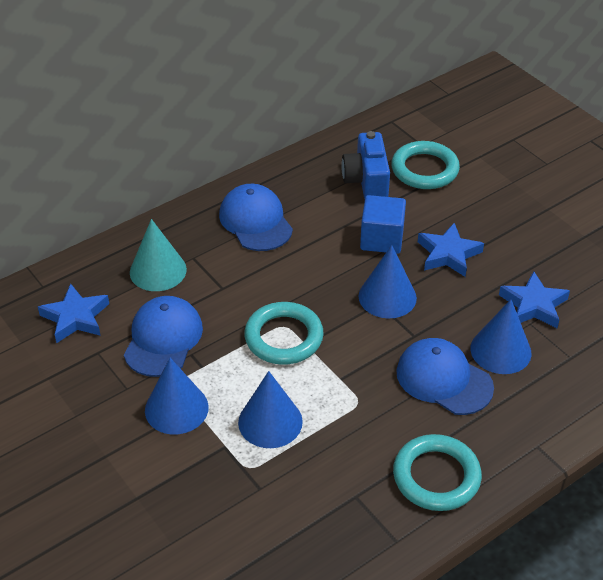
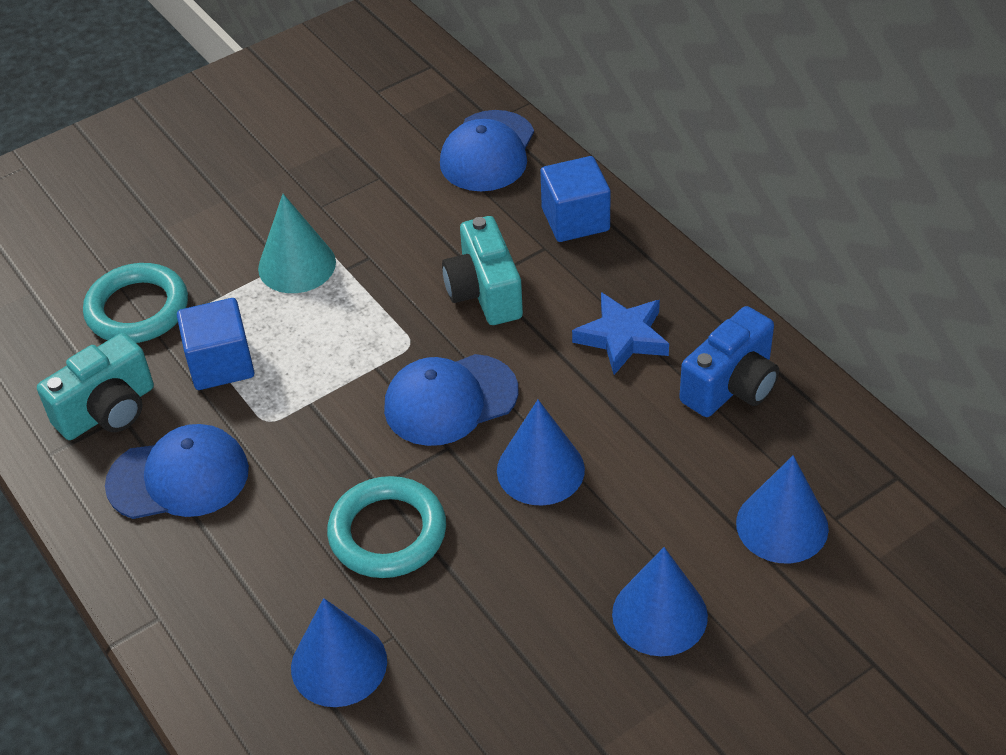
blue cube: [360,195,406,254] = 1 -> [177,298,255,390] [540,156,611,242] = 2
blue star: [38,283,109,343] [418,223,484,277] [499,271,570,328] = 3 -> [572,292,669,375] = 1
turquoise camera: none = 0 -> [37,333,154,440] [442,216,523,325] = 2
turquoise ring: [244,302,324,365] [391,141,460,189] [393,434,482,511] = 3 -> [83,263,188,343] [327,476,446,578] = 2

